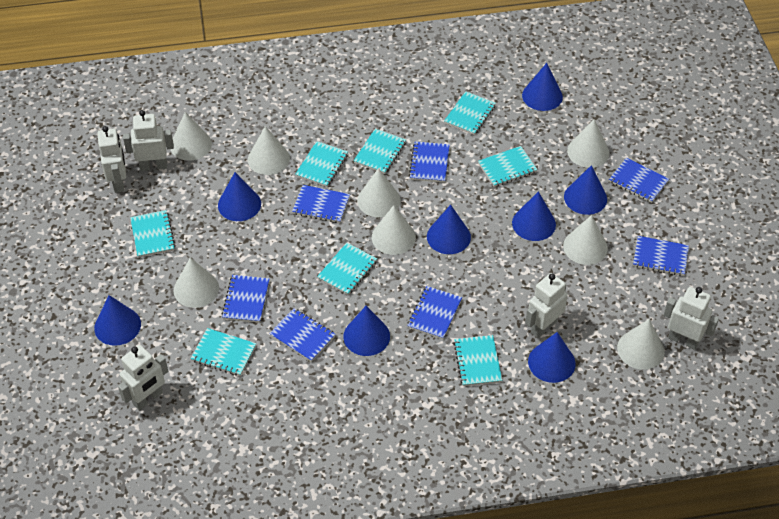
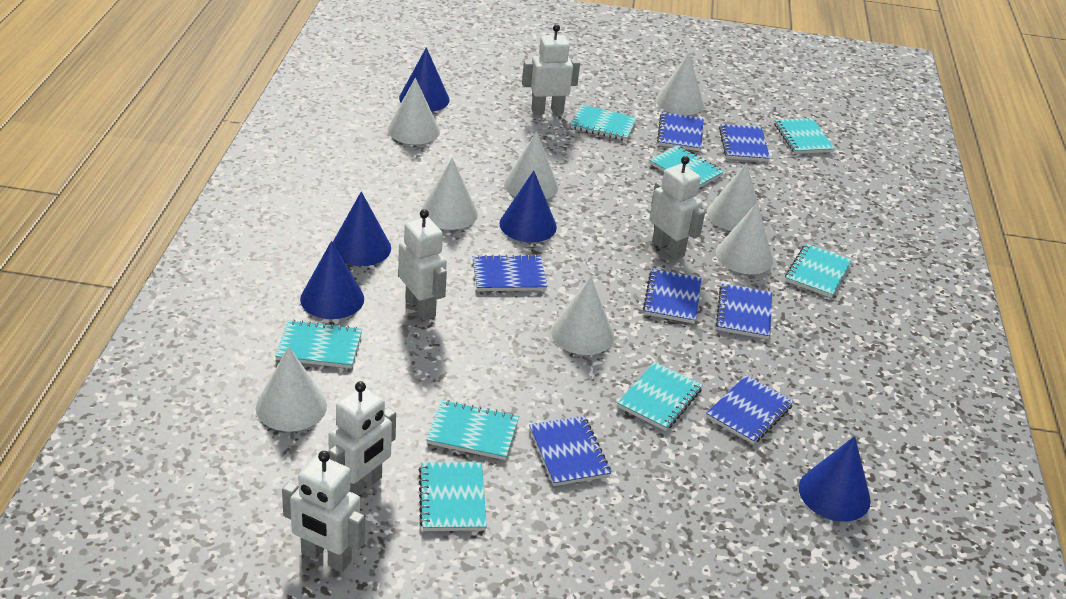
blue cone: [94,295,141,346] [218,172,261,221] [343,306,390,356] [427,205,471,254] [512,191,556,241] [522,63,563,111] [528,332,576,383] [564,165,607,215] = 8 -> [300,241,364,319] [333,191,391,266] [399,47,450,112] [500,171,557,242] [799,436,871,522] = 5

